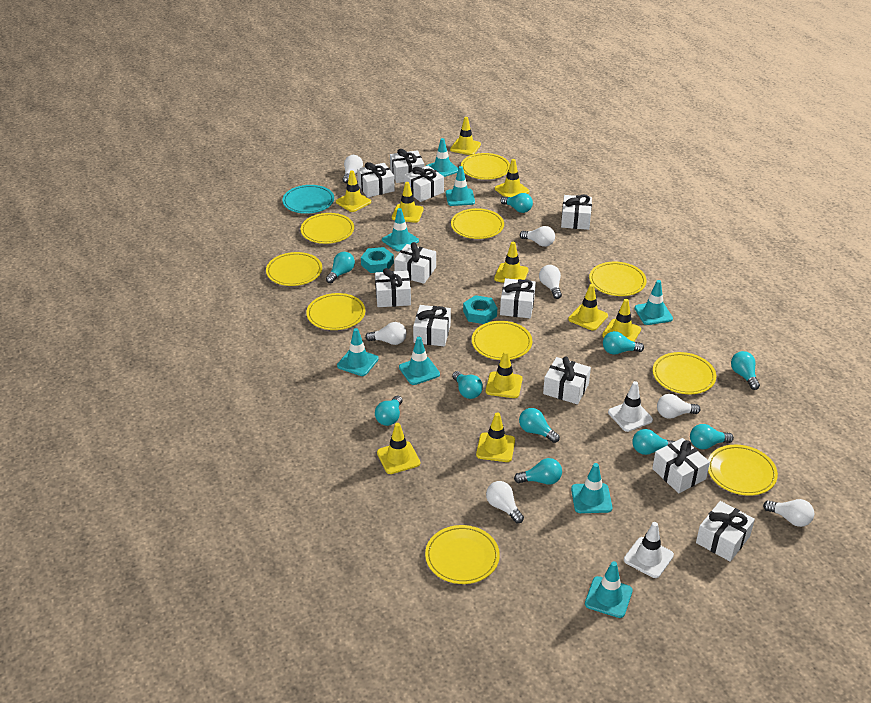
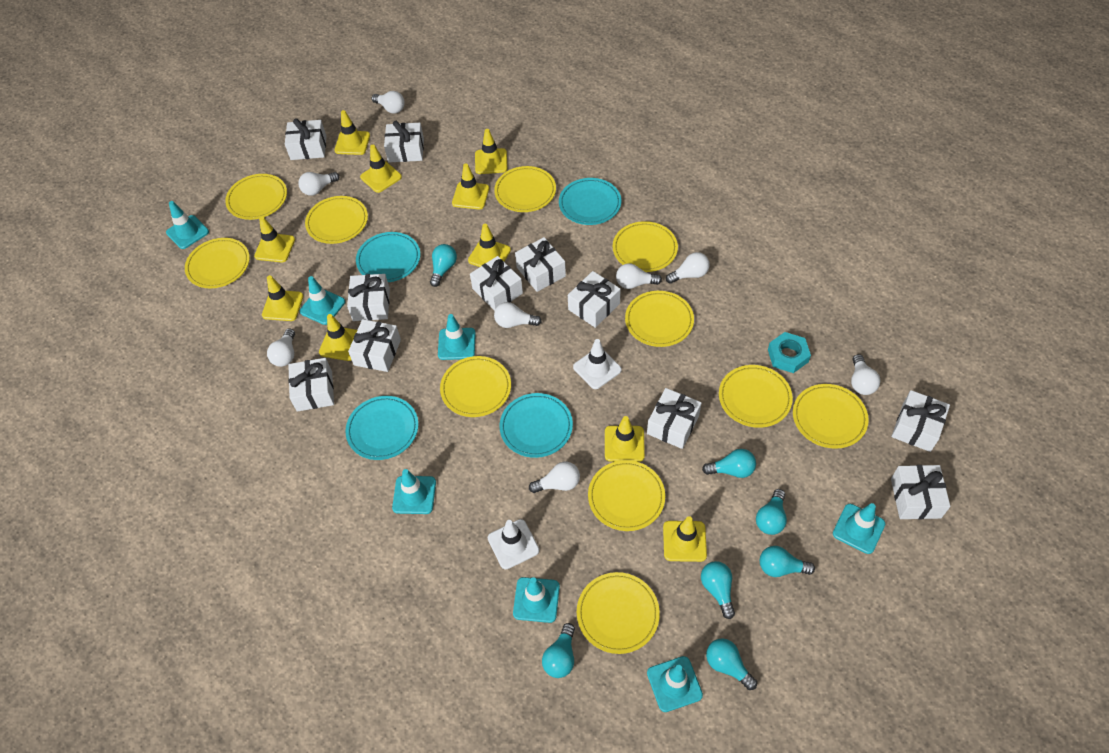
turquoise light bulb: [326,252,355,283] [375,395,402,426] [452,371,483,399] [501,193,533,213] [514,458,562,485] [519,408,560,443] [603,331,644,355] [633,429,675,455] [690,424,734,449] [731,351,760,390] = 10 -> [430,244,457,287] [542,623,575,678] [701,561,735,619] [702,449,756,478] [706,638,757,690] [756,489,787,535] [760,546,815,577] = 7
turquoise nut: [361,247,394,273] [463,295,497,324] = 2 -> [768,332,811,373] = 1
turquoise plate: [282,185,334,214] = 1 -> [345,396,419,460] [356,232,420,282] [499,393,573,458] [559,178,621,225] = 4
turquoise traffic cone: [337,328,379,376] [382,208,419,252] [399,337,440,385] [426,138,458,177] [446,166,475,206] [571,463,612,513] [585,561,633,618] [635,280,673,325] = 8 -> [166,201,209,249] [300,276,345,325] [392,469,436,514] [438,314,476,360] [513,577,560,623] [647,656,703,712] [833,503,885,554] = 7
white light bulb: [342,155,363,183] [365,322,407,345] [486,481,524,523] [520,226,555,247] [539,265,562,299] [657,394,700,419] [763,499,814,527] = 7 -> [267,328,295,367] [298,172,339,196] [372,91,405,114] [494,302,542,328] [529,462,580,493] [616,263,662,289] [666,252,710,284] [851,354,880,395] = 8
yellow plate: [266,252,322,286] [301,213,354,244] [306,293,365,330] [425,525,500,584] [451,208,504,239] [461,153,510,180] [472,321,532,360] [589,262,647,296] [653,352,716,394] [708,445,778,496] = 10 -> [185,238,250,288] [225,174,287,220] [305,196,368,244] [440,356,511,417] [494,166,556,212] [577,572,660,654] [588,460,665,531] [613,221,678,272] [625,291,694,347] [719,365,793,428] [793,384,869,449] = 11

